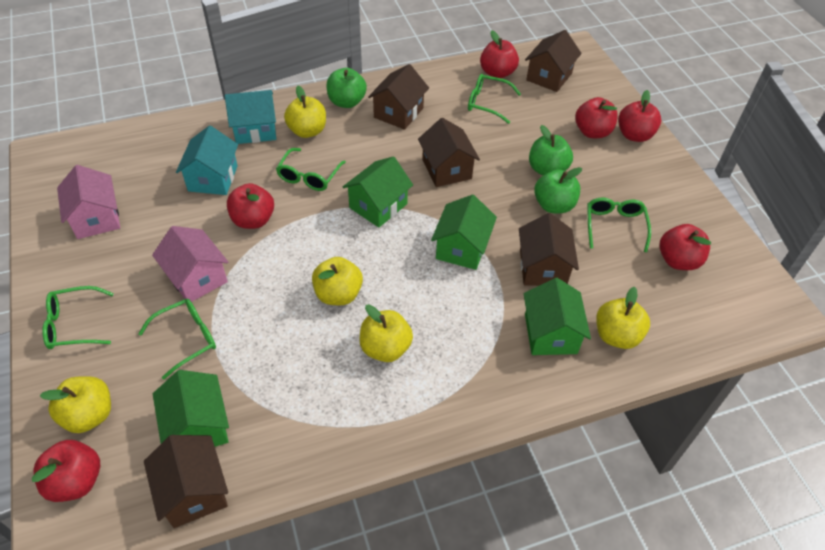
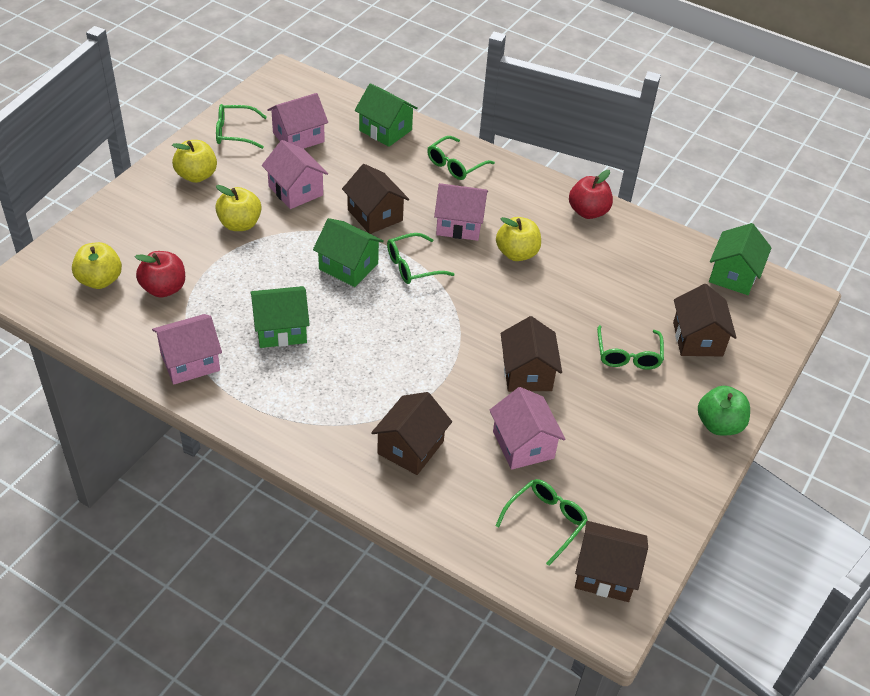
green apple: [326,68,367,108] [529,125,573,176] [534,167,582,213] = 3 -> [698,386,750,436] = 1
pink house: [57,165,120,239] [152,226,228,302] = 2 -> [152,314,222,385] [262,140,328,209] [267,93,328,149] [434,183,488,241] [489,387,566,470] = 5
red apple: [32,440,100,502] [227,183,274,229] [480,30,519,78] [575,97,618,138] [618,90,661,142] [660,224,711,270] = 6 -> [135,251,185,298] [569,170,613,219] = 2
turquoise house: [176,126,238,195] [225,90,276,144] = 2 -> none = 0
yellow apple: [40,376,111,433] [284,86,326,138] [312,257,363,305] [359,304,413,362] [596,287,650,349] = 5 -> [72,242,122,289] [172,140,217,183] [215,185,262,231] [496,217,541,261] = 4

